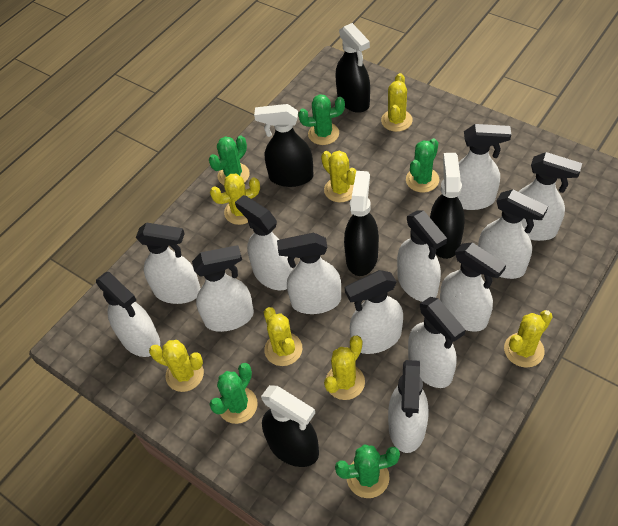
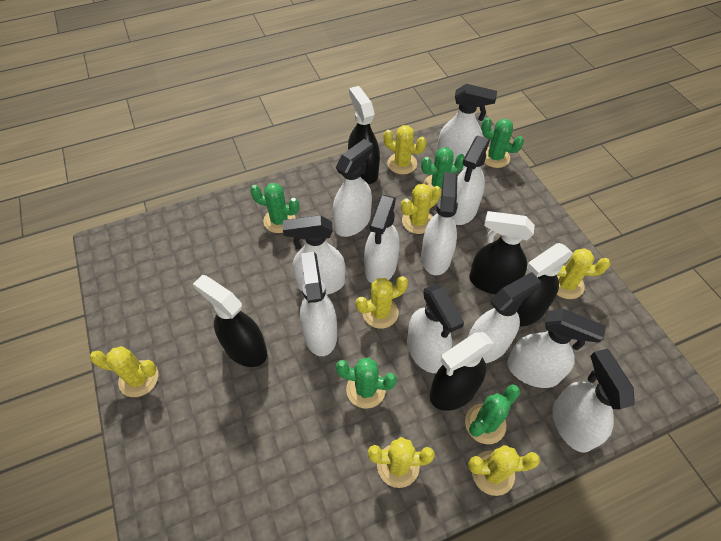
white spray bottle: [96,272,160,357] [136,222,201,304] [192,245,254,332] [235,195,293,290] [277,233,341,314] [345,270,403,354] [388,360,429,453] [397,210,447,302] [408,297,466,388] [440,242,506,332] [457,124,511,210] [478,190,548,279] [518,152,582,241] = 13 -> [283,215,345,295] [300,252,337,356] [333,139,373,237] [364,195,400,284] [407,284,464,373] [421,172,458,275] [437,84,497,169] [452,136,490,225] [468,272,541,363] [507,309,606,388] [552,349,635,453] = 11

